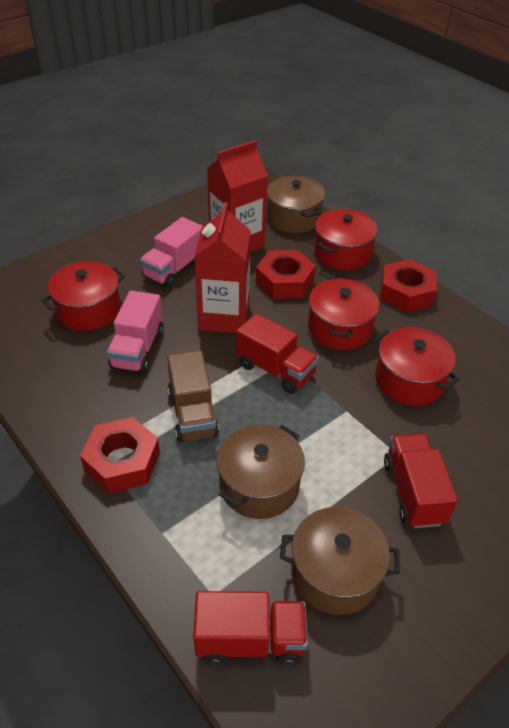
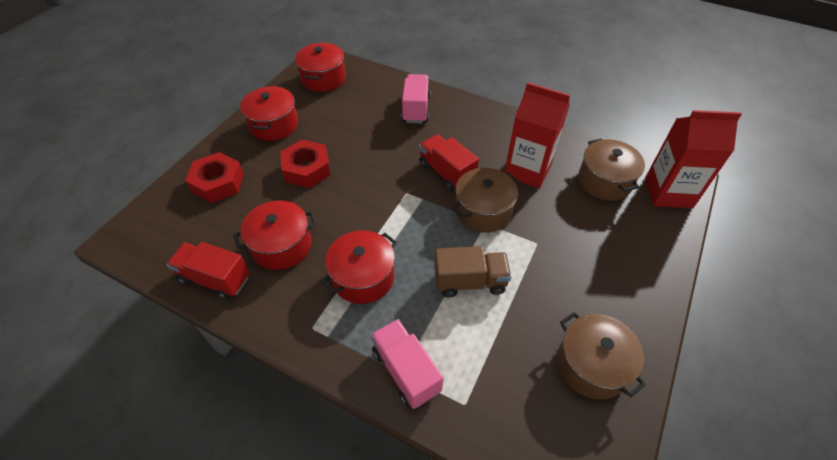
red nut: [80,417,160,493] [256,250,316,299] [380,259,437,312] = 3 -> [185,152,244,203] [280,140,331,188] = 2
red truck: [193,591,308,666] [236,313,319,394] [384,433,458,528] = 3 -> [166,242,250,300] [419,134,479,191] = 2

